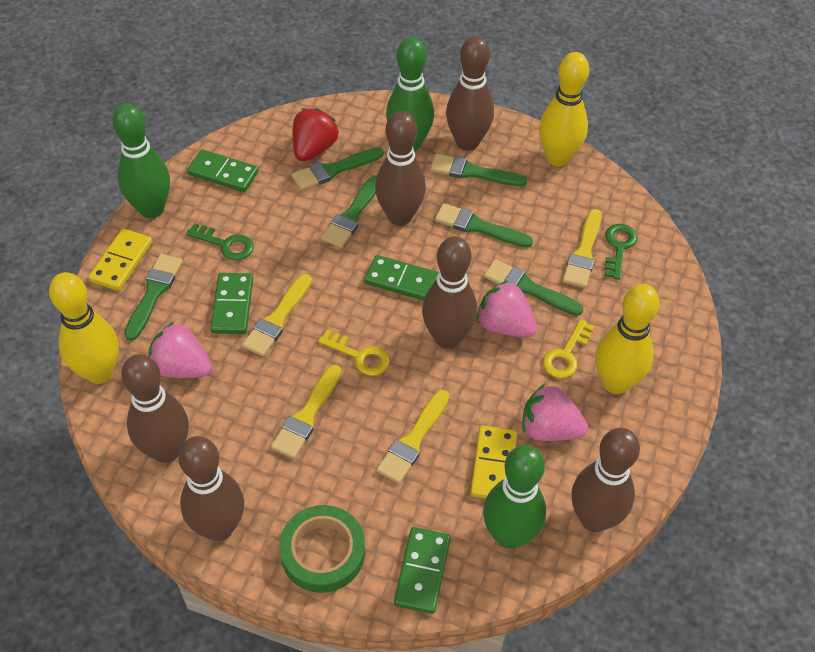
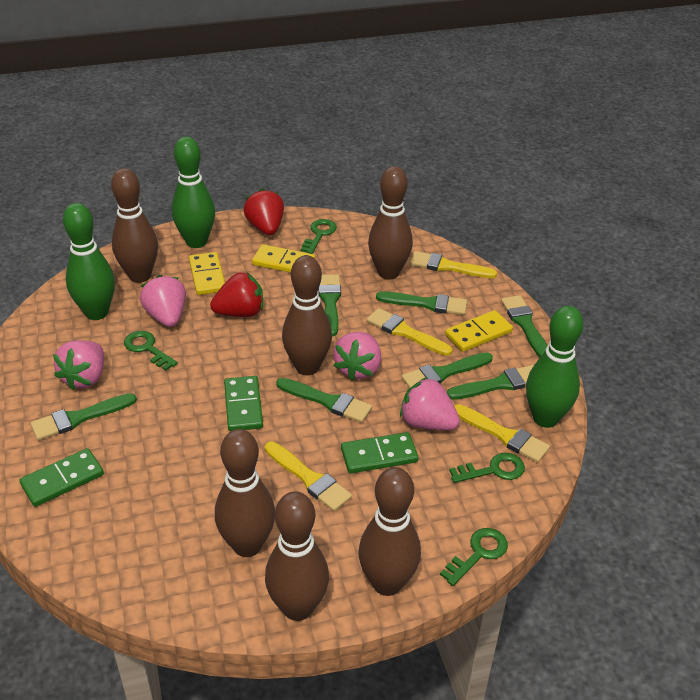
green brush: [124,254,183,341] [291,147,383,190] [321,176,377,248] [430,153,527,187] [435,203,533,248] [484,259,583,316] = 6 -> [31,393,137,440] [276,378,372,423] [319,274,341,336] [376,291,467,315] [401,352,493,389] [447,365,534,400] [501,295,548,357] = 7
green domino: [187,149,259,192] [210,273,253,334] [364,255,439,301] [394,527,451,614] = 4 -> [19,448,104,507] [224,376,263,431] [341,432,418,473] = 3
green key: [186,223,254,260] [605,224,637,280] = 2 -> [124,331,178,371] [301,219,337,254] [440,528,508,586] [449,453,525,483] = 4
green tape: [279,505,365,593] = 1 -> none = 0
pink strawberry: [148,322,212,378] [476,280,537,338] [522,384,588,441] = 3 -> [53,340,104,390] [140,275,186,327] [333,332,381,381] [400,377,460,430] = 4
red strawberry: [293,108,339,161] = 1 -> [210,272,263,317] [243,189,284,235] = 2
yellow bowling pin: [49,272,119,384] [539,52,589,166] [595,284,660,394] = 3 -> none = 0
yellow domino: [88,229,152,291] [470,425,518,498] = 2 -> [189,252,225,295] [252,244,315,273] [445,310,513,352] = 3
yellow key: [318,330,390,376] [543,319,595,378] = 2 -> none = 0

